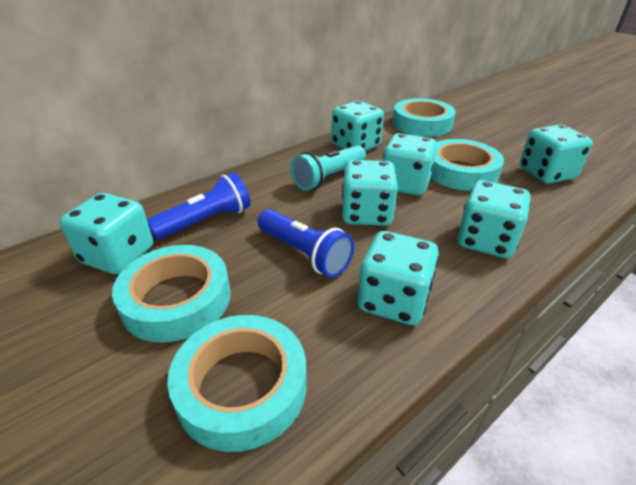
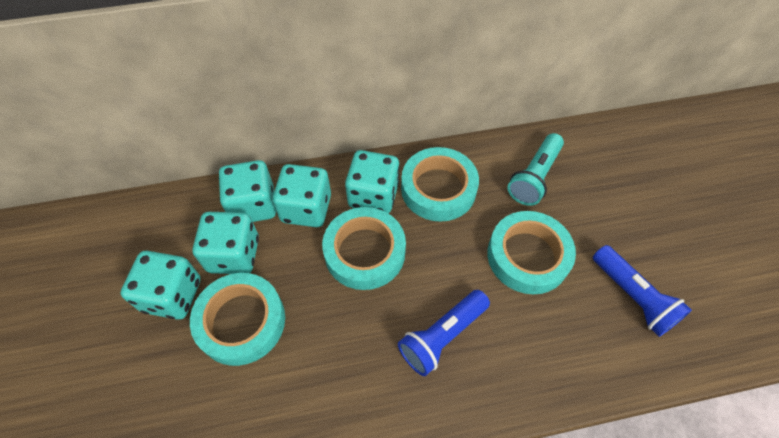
turquoise dice: [60,193,153,274] [331,101,384,151] [341,160,398,226] [357,231,439,325] [383,133,437,195] [457,180,531,258] [520,124,593,184] = 7 -> [120,251,201,319] [193,212,259,274] [219,160,276,222] [273,164,331,227] [345,150,400,213] = 5

